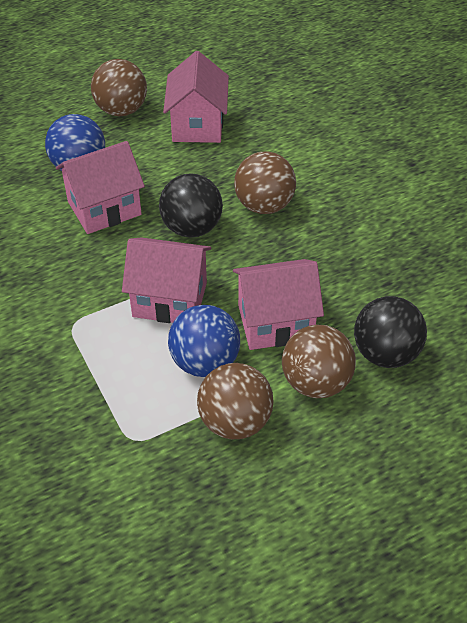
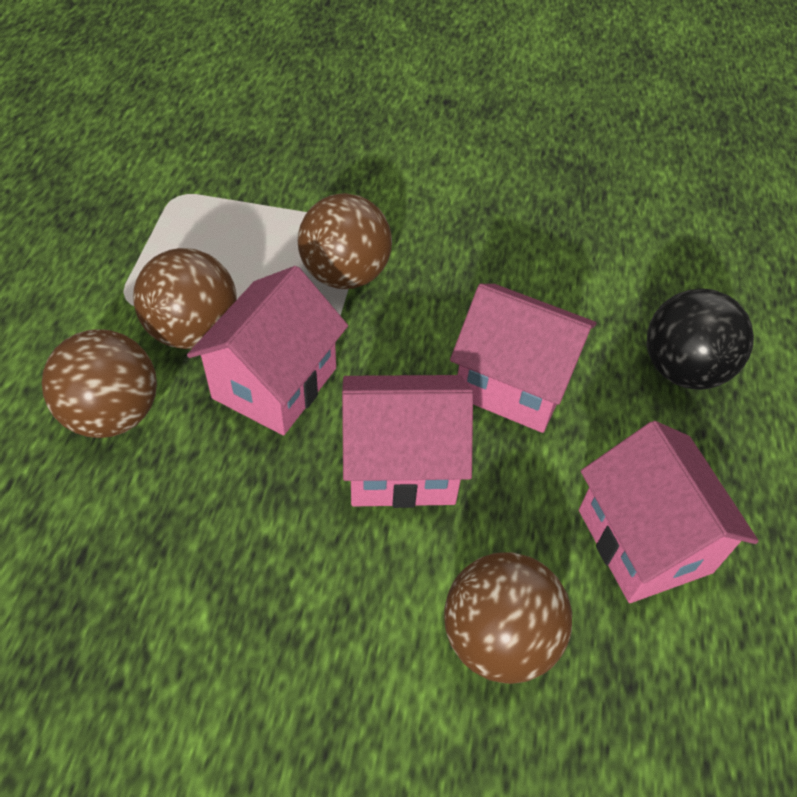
black ball: [159,173,223,237] [354,296,427,368] = 2 -> [647,288,754,390] = 1
blue ball: [45,114,105,171] [168,305,240,377] = 2 -> none = 0

